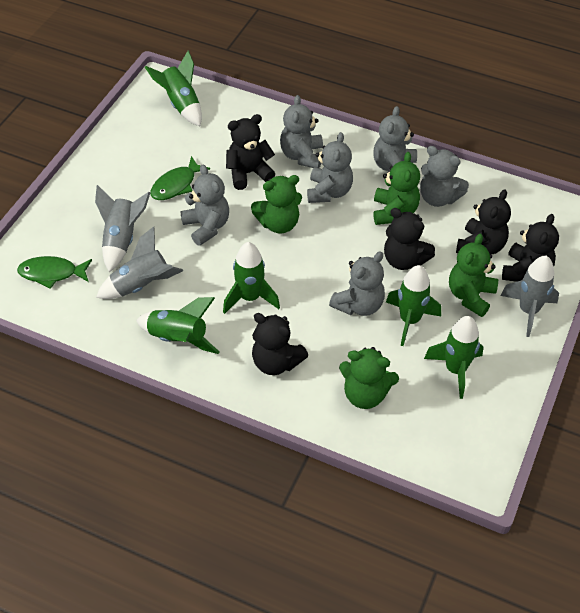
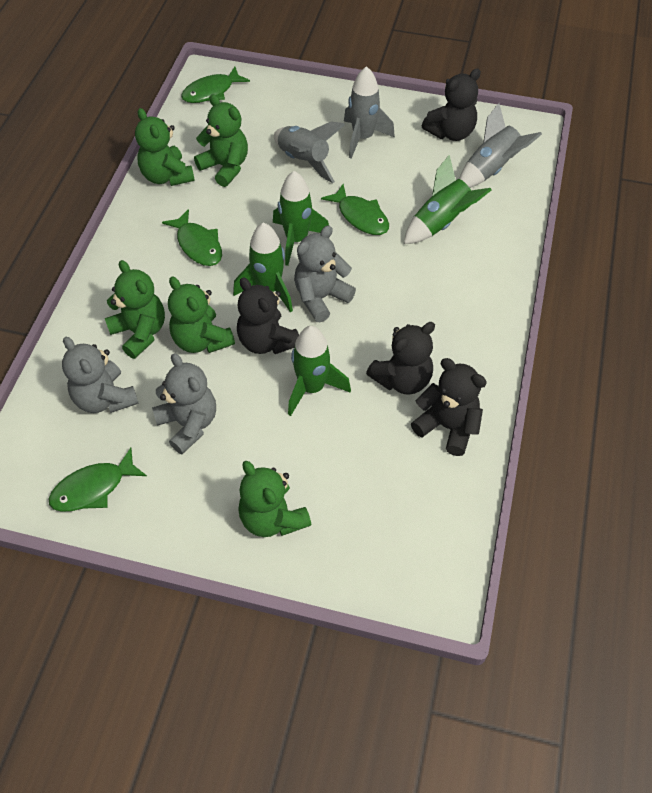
black teddy bear: [226,114,275,190] [252,313,308,375] [384,208,435,270] [456,189,511,255] [502,214,559,282] = 5 -> [237,277,299,354] [366,322,435,395] [411,358,487,456] [422,69,481,141] = 4
green fish: [17,256,92,289] [150,156,210,200] = 2 -> [49,448,147,512] [162,209,222,266] [181,67,250,103] [321,184,389,235] = 4
green rocket: [136,297,219,354] [145,51,202,126] [223,242,280,314] [386,265,441,346] [424,316,483,399] = 5 -> [233,223,293,312] [273,171,329,266] [288,326,351,416] [404,155,492,244] = 4
green teddy bear: [251,175,302,234] [339,347,399,409] [373,152,420,225] [449,234,498,317] = 4 -> [105,260,165,359] [135,108,195,186] [168,276,235,353] [194,94,248,187] [238,461,311,537] = 5
grey teddy bear: [180,165,229,246] [280,95,323,168] [307,132,353,203] [329,251,385,316] [373,106,417,172] [420,146,469,207] = 6 -> [62,337,139,413] [152,353,216,454] [294,226,356,322] = 3

